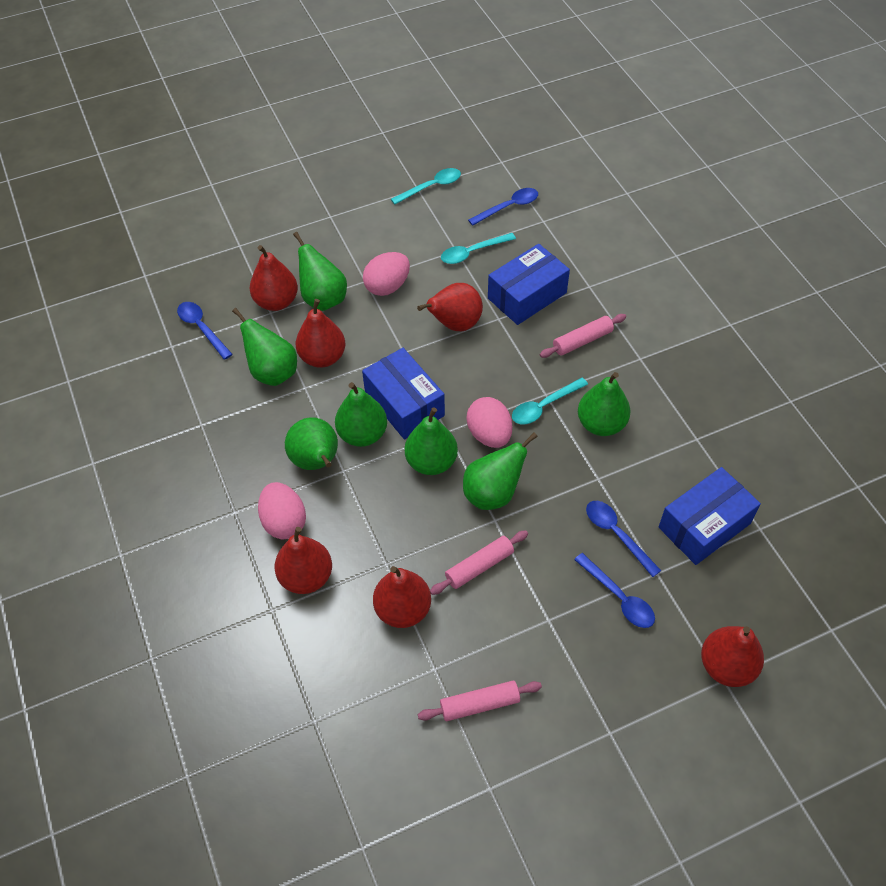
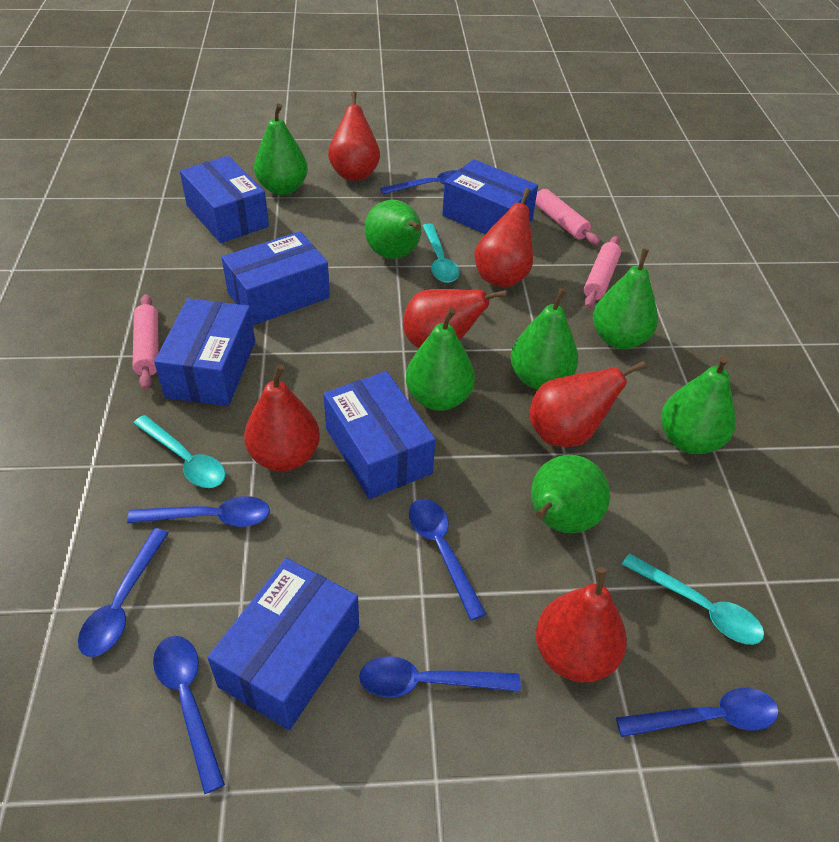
blue box: [362,348,445,440] [488,244,570,325] [659,467,761,565] = 3 -> [154,298,255,406] [180,156,269,243] [207,558,359,730] [221,231,330,326] [323,371,436,499] [442,159,538,234] = 6
blue spoon: [177,302,233,360] [468,188,538,226] [574,553,655,628] [586,501,661,577] = 4 -> [78,528,169,657] [127,496,270,527] [153,636,225,794] [359,656,521,698] [380,170,458,195] [409,499,486,621] [616,688,779,737] = 7
pink egg: [258,482,306,539] [363,252,410,296] [467,397,512,448] = 3 -> none = 0

